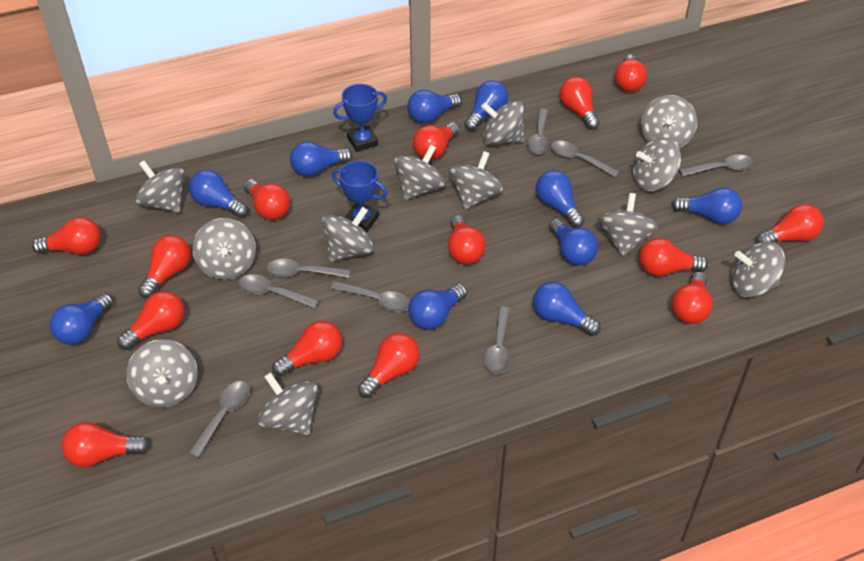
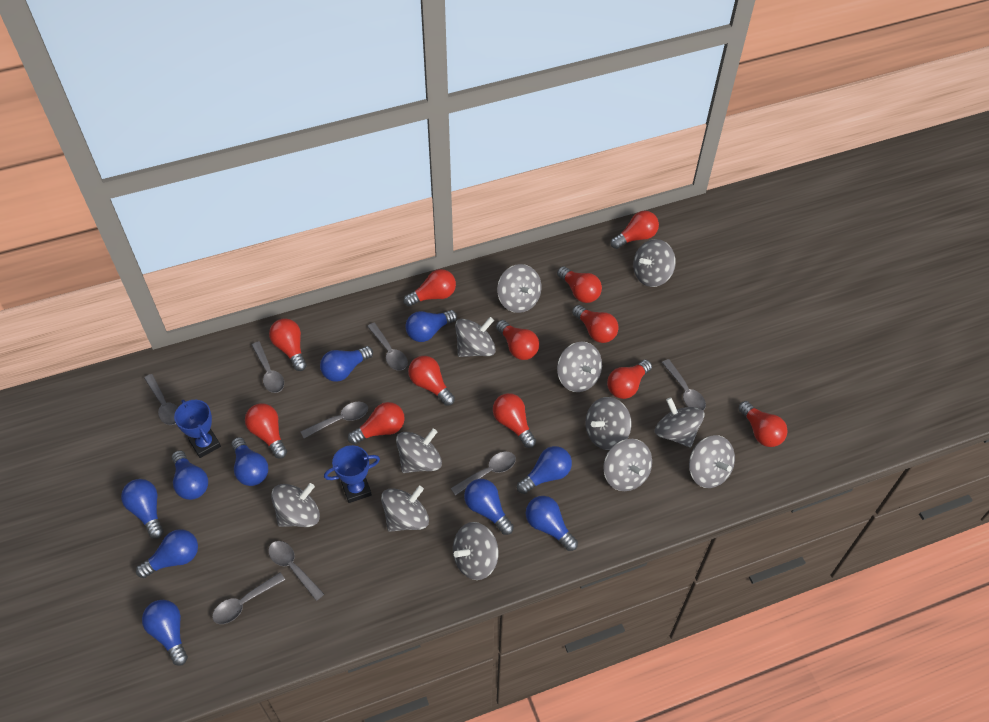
red light bulb: [32,217,101,255] [62,422,150,467] [117,291,184,350] [138,235,191,298] [244,179,290,220] [272,321,342,377] [358,333,420,398] [413,122,459,160] [448,215,486,264] [559,77,600,130] [615,54,647,92] [639,238,708,276] [671,272,713,324] [756,204,824,243] = 14 -> [245,403,287,459] [269,318,307,371] [348,402,405,445] [403,269,456,307] [408,356,455,406] [493,393,536,448] [496,320,539,360] [557,266,602,303] [572,305,619,343] [607,360,652,399] [611,211,659,249] [738,401,788,447] = 12

